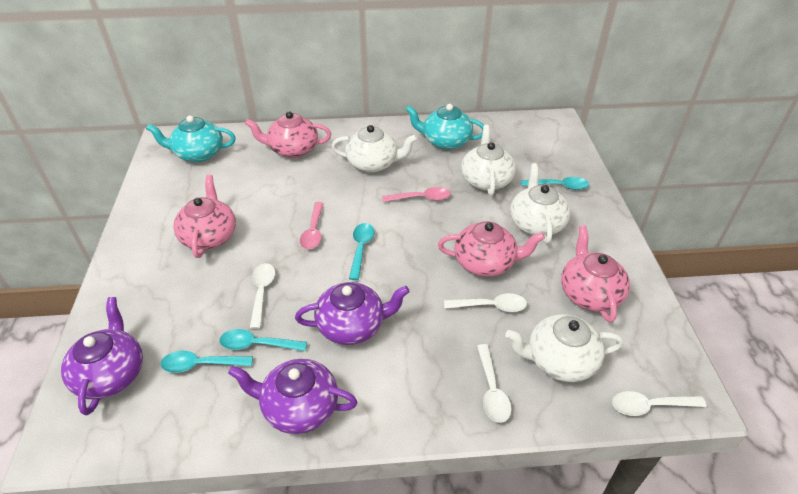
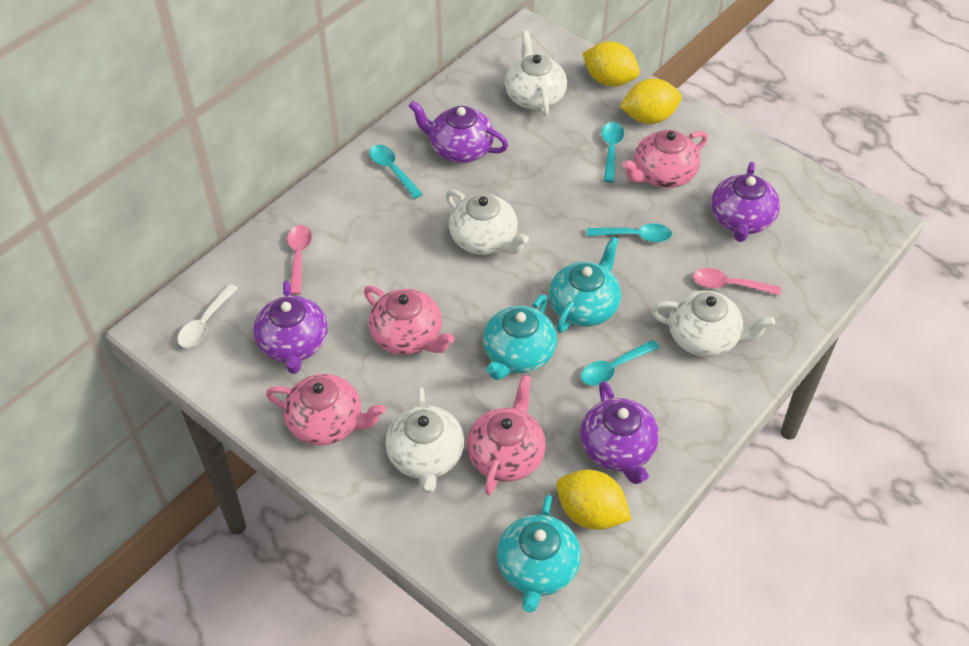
purple teapot: [61,297,143,415] [228,359,357,434] [295,282,410,345] = 3 -> [253,280,328,374] [409,101,508,163] [580,381,659,484] [711,162,780,242] = 4
turquoise teapot: [146,116,236,162] [406,104,484,150] = 2 -> [483,294,557,380] [497,494,581,613] [549,236,621,333] = 3
white spoon: [250,263,275,329] [444,293,527,312] [477,344,512,423] [612,391,707,416] = 4 -> [177,284,238,348] = 1
yellow lemon: none = 0 -> [556,470,632,530] [582,41,640,86] [620,79,682,124] = 3

